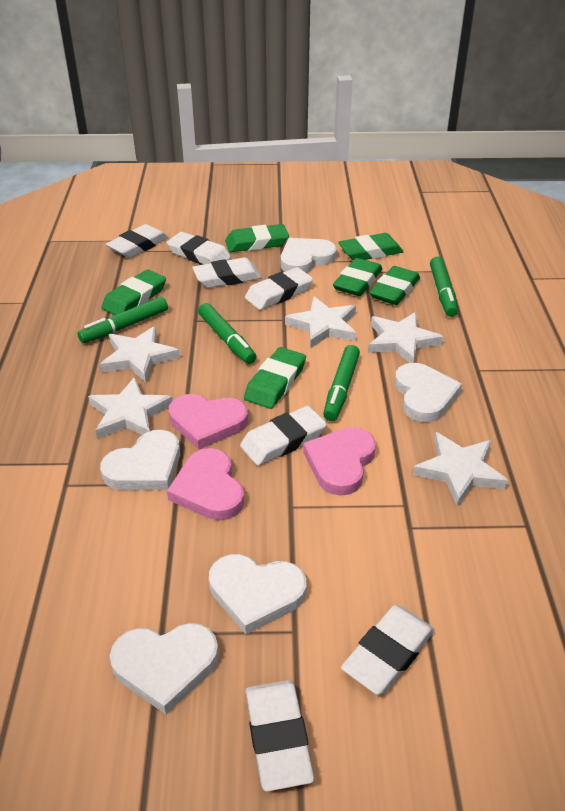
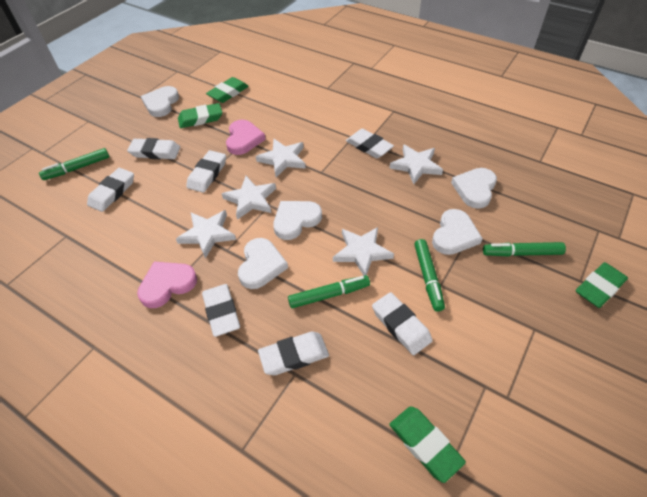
green eraser: [102,270,166,315] [225,224,289,252] [244,347,306,409] [333,258,383,296] [338,233,404,260] [369,266,420,305] = 6 -> [178,103,222,128] [206,77,249,103] [390,406,466,483] [576,262,628,308] = 4
pink heart: [167,448,244,520] [168,394,248,449] [303,427,376,496] = 3 -> [137,262,197,308] [226,120,266,155] = 2

